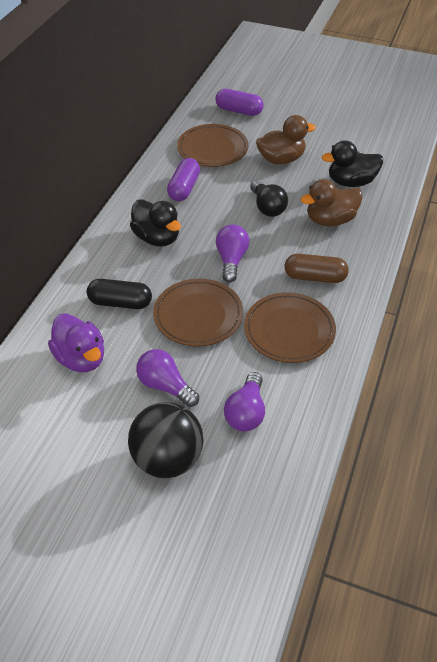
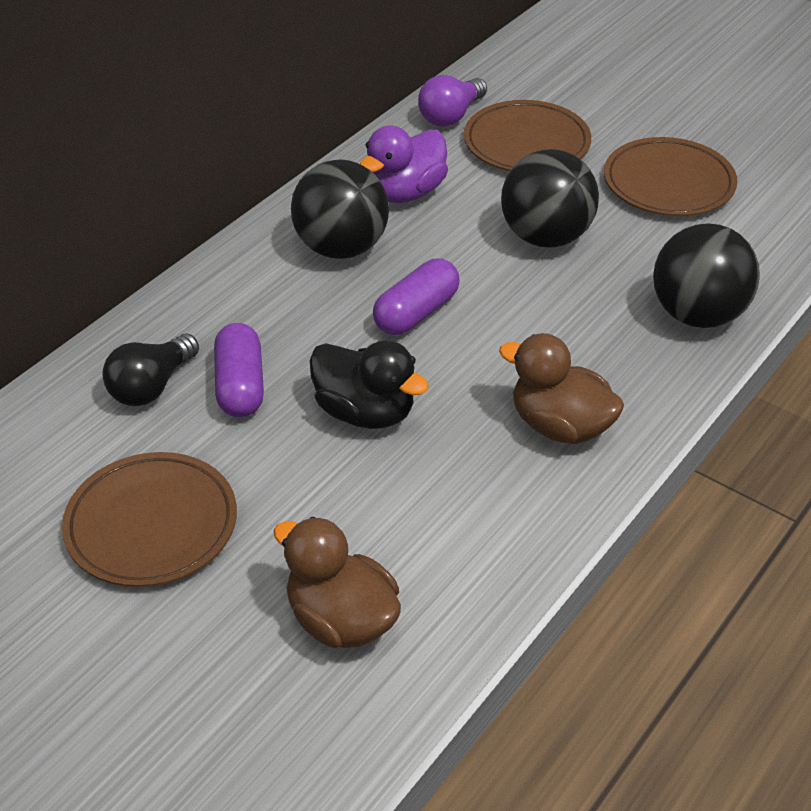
black ball: [128,402,204,478] = 1 -> [291,159,389,259] [501,149,599,248] [653,223,760,328] = 3
black capsule: [87,279,152,309] = 1 -> none = 0
black duck: [130,199,181,247] [322,140,383,187] = 2 -> [309,340,429,429] = 1
brown capsule: [284,254,349,283] = 1 -> none = 0
purple light bulb: [136,349,199,407] [216,224,249,283] [224,372,265,432] = 3 -> [418,75,487,127] = 1

